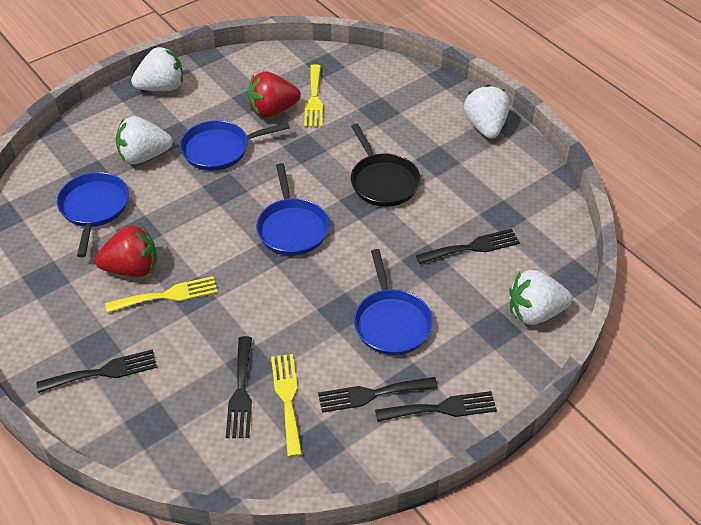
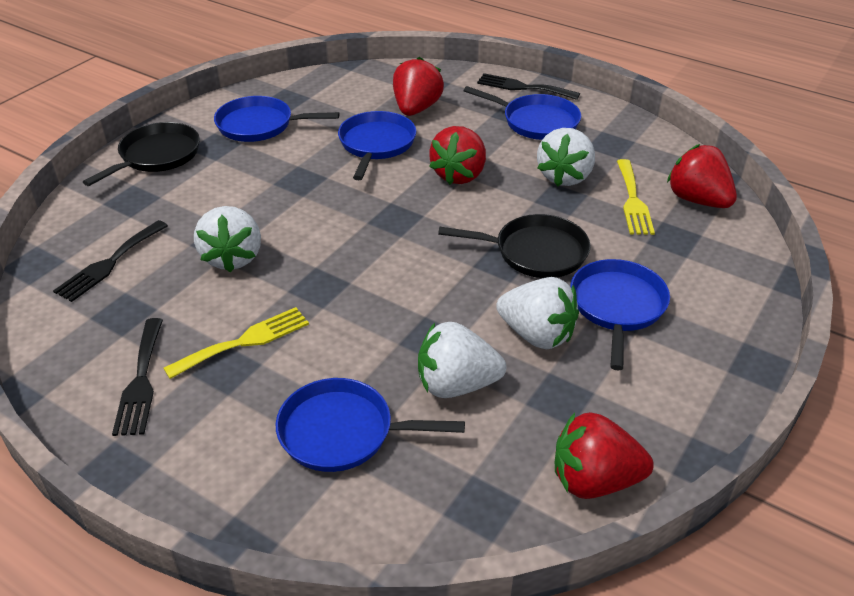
black fork: [36,349,157,393] [226,336,252,438] [318,377,438,413] [375,391,497,422] [416,229,520,264] = 5 -> [53,220,168,302] [112,318,163,436] [477,73,580,100] = 3
black pan: [351,123,421,207] = 1 -> [83,122,200,186] [438,214,591,278] = 2
blue pan: [57,172,129,257] [180,120,290,171] [256,163,329,256] [354,249,433,355] = 4 -> [214,96,340,142] [276,378,465,472] [338,111,416,180] [463,86,581,140] [570,259,670,371] = 5
red strawberry: [95,225,157,277] [248,71,301,118] = 2 -> [393,57,444,116] [429,126,486,185] [555,412,654,499] [667,144,737,208] = 4
yellow fork: [105,276,218,313] [271,354,302,457] [304,64,323,127] = 3 -> [163,307,309,379] [617,159,655,235] = 2

